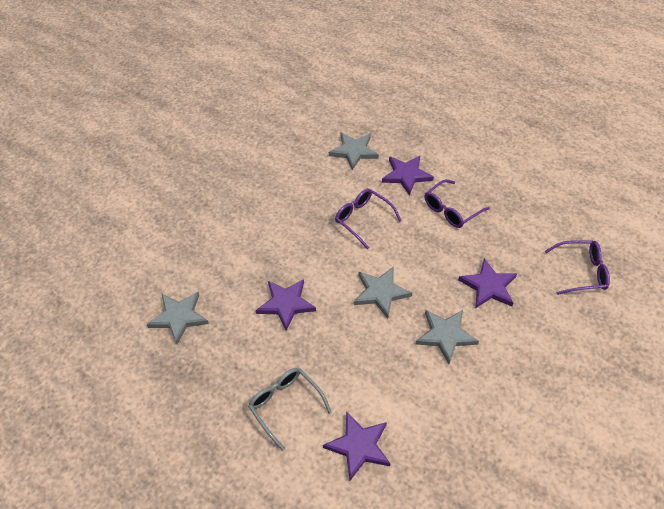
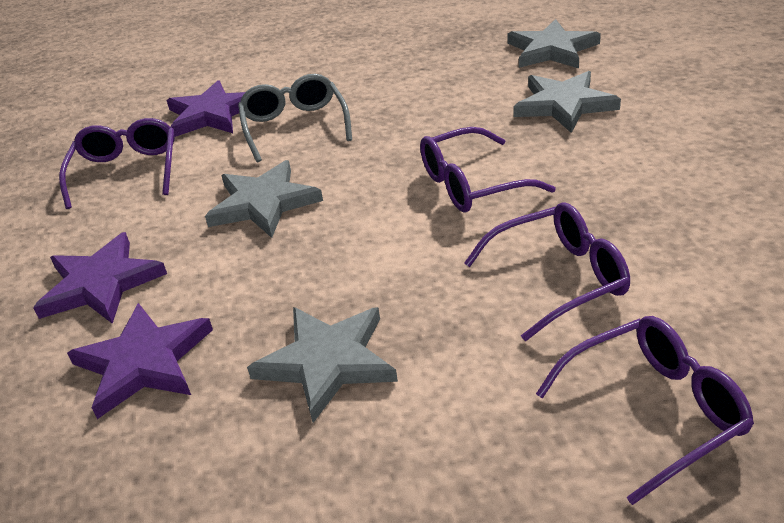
purple glasses: [335,188,402,249] [425,179,490,228] [545,240,610,295] = 3 -> [59,118,175,209] [420,127,556,212] [464,202,630,341] [536,316,754,505] = 4
purple star: [256,279,316,331] [323,412,390,480] [382,156,434,196] [458,258,517,309] = 4 -> [33,232,167,324] [67,303,213,419] [166,80,245,137] = 3

